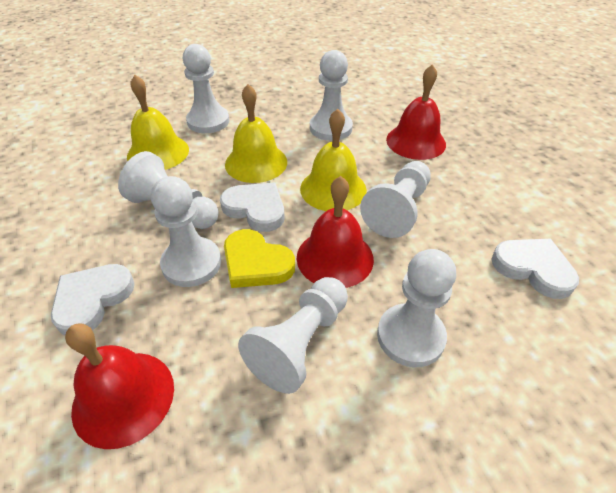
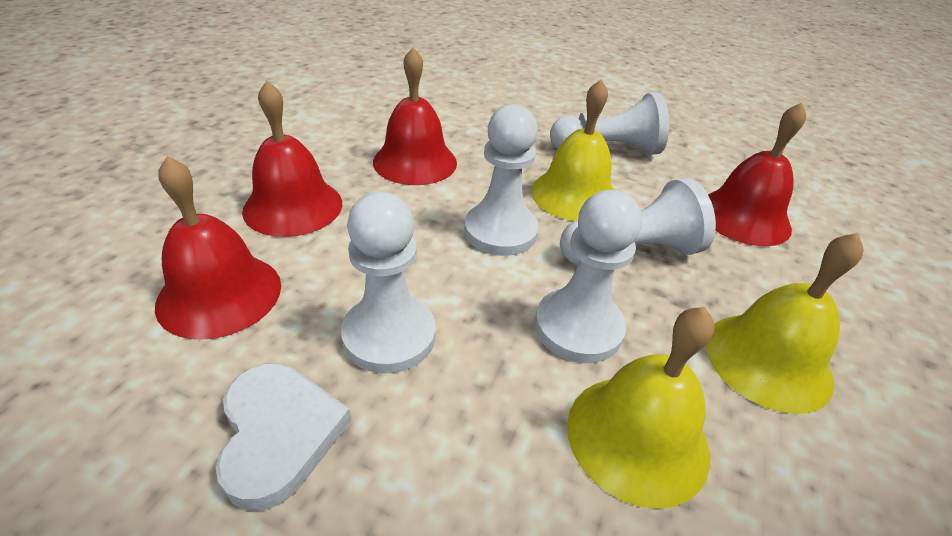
red bell: [65,324,174,449] [297,176,374,288] [386,64,446,160] = 3 -> [155,156,281,340] [242,81,342,237] [373,48,457,185] [708,102,806,246] = 4
white heart: [51,264,135,335] [220,183,285,232] [491,239,579,299] = 3 -> [216,363,351,511] = 1
white pawn: [118,151,219,229] [151,176,221,287] [183,44,230,133] [238,277,348,394] [310,50,353,141] [360,161,431,238] [377,249,456,367] = 7 -> [341,192,436,373] [464,104,539,256] [535,190,642,363] [550,92,669,155] [560,177,716,265] = 5
yellow heart: [224,229,295,288] = 1 -> none = 0

